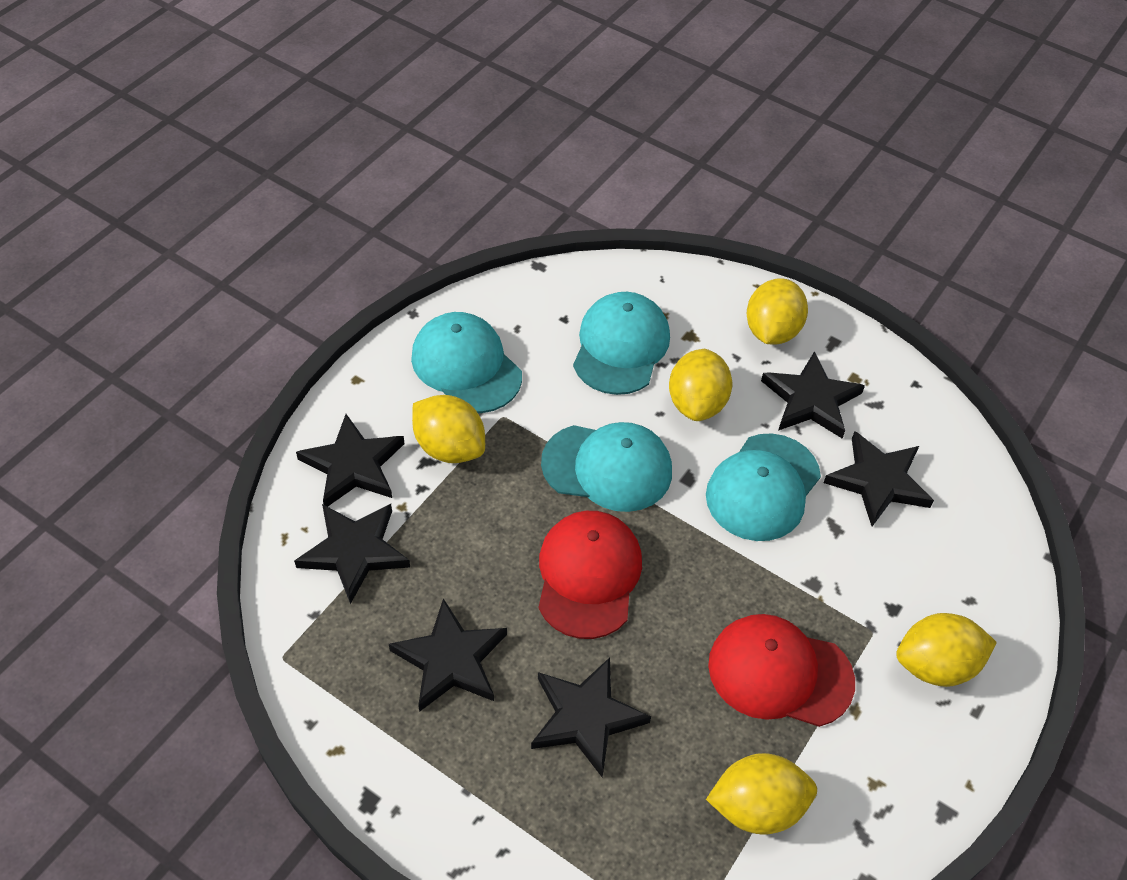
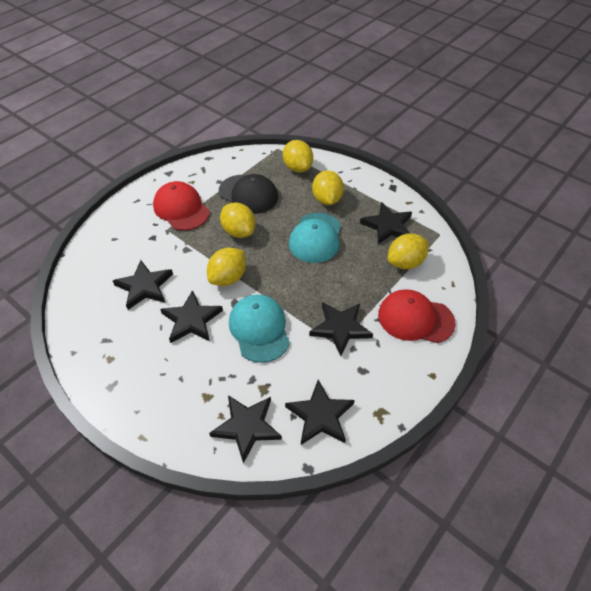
black cap: none = 0 -> [219,174,278,214] = 1
turquoise cap: [411,312,522,413] [541,422,672,512] [573,292,670,395] [706,434,821,541] = 4 -> [229,295,290,363] [289,213,341,263] = 2

